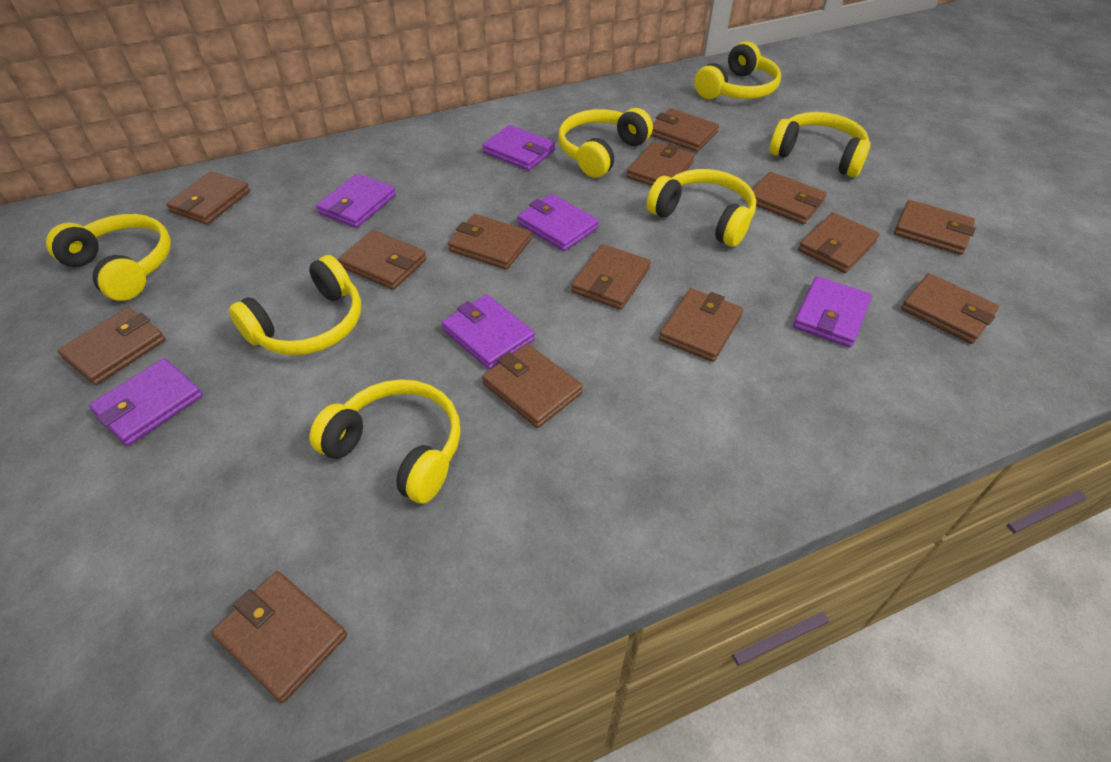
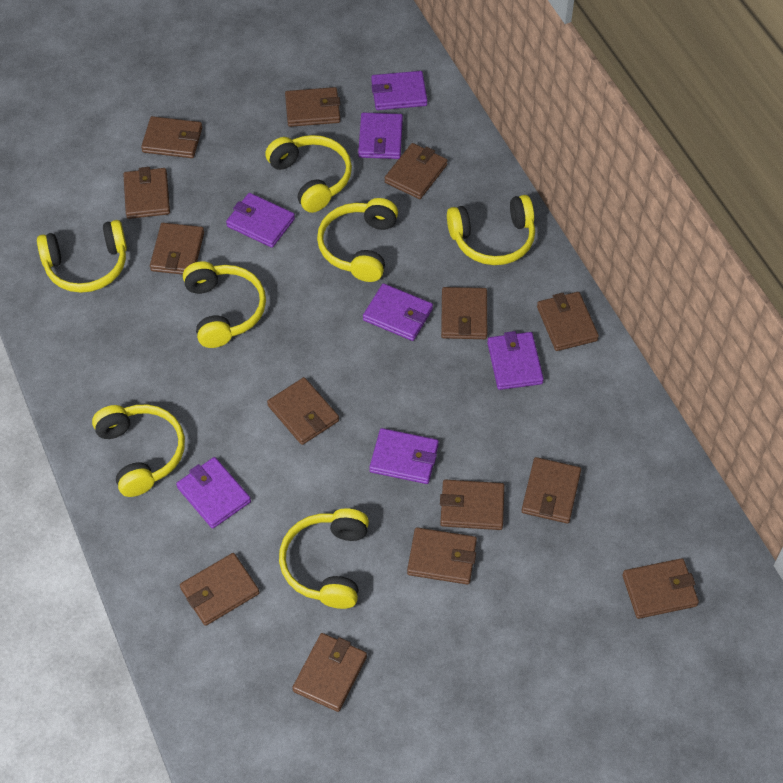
purple wallet: [89,358,203,446] [316,174,396,228] [442,295,535,370] [482,125,555,171] [517,194,599,251] [793,276,872,347] = 6 -> [176,457,251,529] [226,193,295,248] [358,113,403,159] [363,283,433,341] [369,428,439,484] [371,71,428,110] [487,331,544,390] = 7

